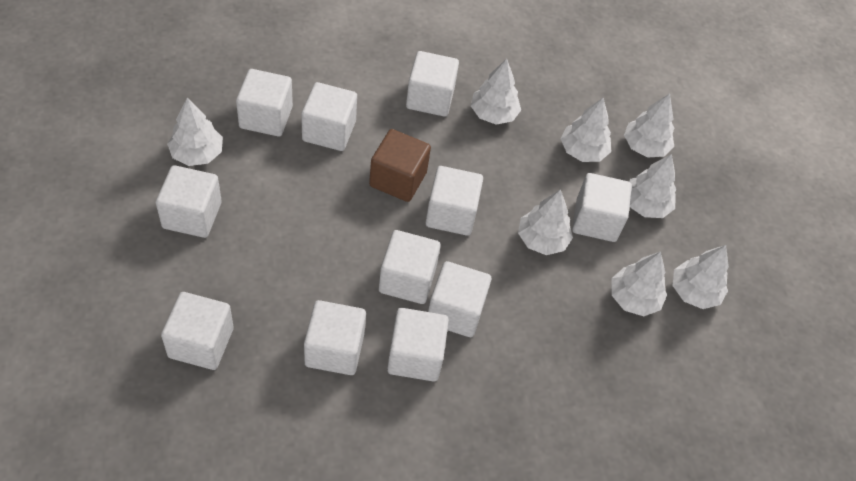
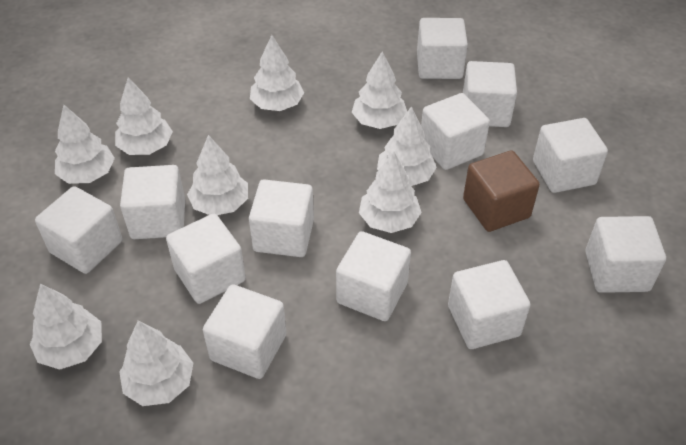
white cube: [156,165,222,238] [161,292,233,370] [236,69,293,136] [301,82,357,151] [304,300,366,375] [379,230,441,304] [387,308,449,382] [406,51,459,117] [426,166,483,236] [428,261,491,337] [572,173,632,242] = 11 -> [35,186,122,274] [120,165,185,239] [166,214,246,304] [203,284,286,379] [249,179,314,257] [336,231,411,321] [417,18,468,79] [421,93,490,170] [448,260,531,349] [463,61,517,127] [533,118,608,193] [585,216,666,293] = 12
white tree: [167,97,223,166] [471,59,521,125] [518,189,573,255] [561,98,611,162] [611,252,667,316] [624,93,674,158] [629,154,676,218] [672,245,729,309] = 8 -> [30,284,102,370] [55,105,115,184] [115,77,173,155] [119,321,193,406] [187,135,248,215] [250,35,304,111] [352,51,407,129] [359,151,422,233] [377,106,437,186] = 9

